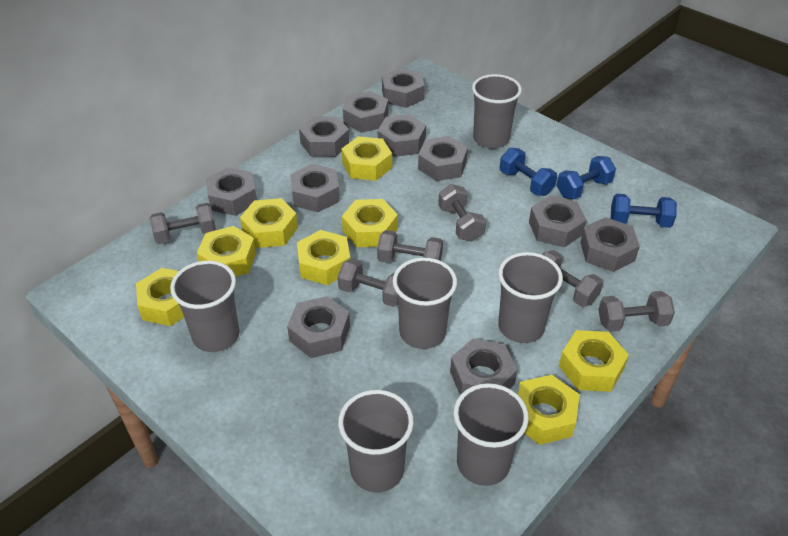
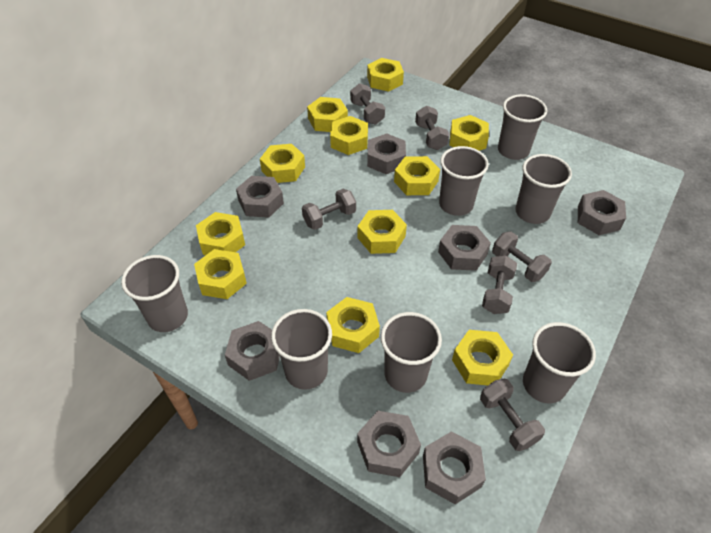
blue dumbbell: [500,148,557,196] [557,156,616,199] [611,194,677,228] = 3 -> none = 0
grey cup: [170,261,239,352] [338,390,414,493] [393,258,457,349] [453,383,529,486] [472,74,522,149] [498,252,563,343] = 6 -> [121,255,188,332] [271,309,332,390] [381,312,442,393] [439,146,489,216] [498,94,547,160] [516,154,572,224] [523,322,596,403] = 7
grey nut: [206,167,257,216] [287,296,350,358] [290,164,340,212] [299,116,349,157] [343,91,388,133] [378,114,426,157] [382,68,425,108] [418,136,468,181] [450,338,517,395] [529,196,587,247] [580,217,640,272] = 11 -> [225,321,280,381] [236,176,284,218] [357,411,421,477] [367,133,406,174] [423,431,486,504] [438,225,491,271] [578,190,626,235] = 7
yellow nut: [136,268,184,326] [197,226,256,277] [240,198,298,248] [297,230,350,285] [342,137,392,181] [342,199,398,247] [518,375,580,445] [559,330,629,392] = 8 -> [194,249,247,299] [196,212,245,255] [260,144,305,183] [307,97,348,132] [326,297,380,353] [330,116,368,155] [358,210,407,254] [367,58,404,92] [394,156,440,195] [449,115,489,151] [452,330,513,385] = 11

